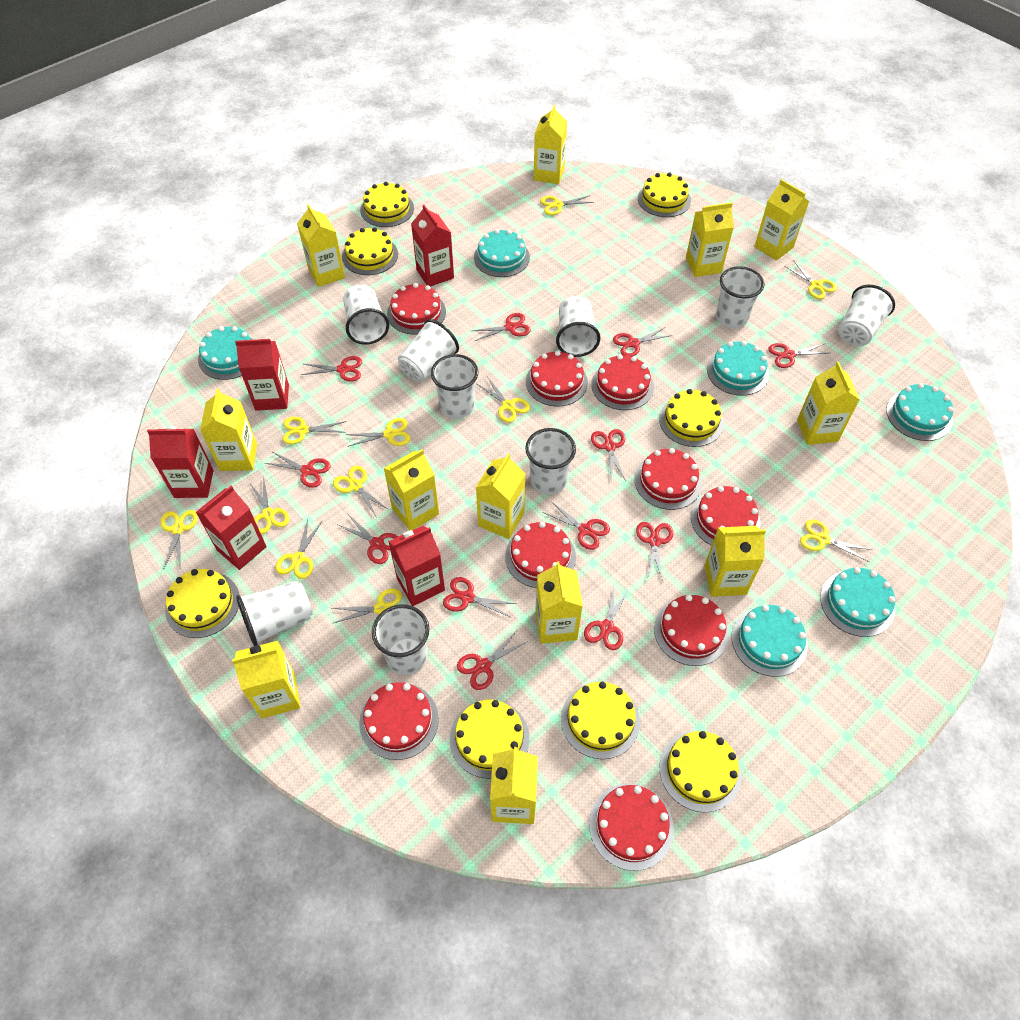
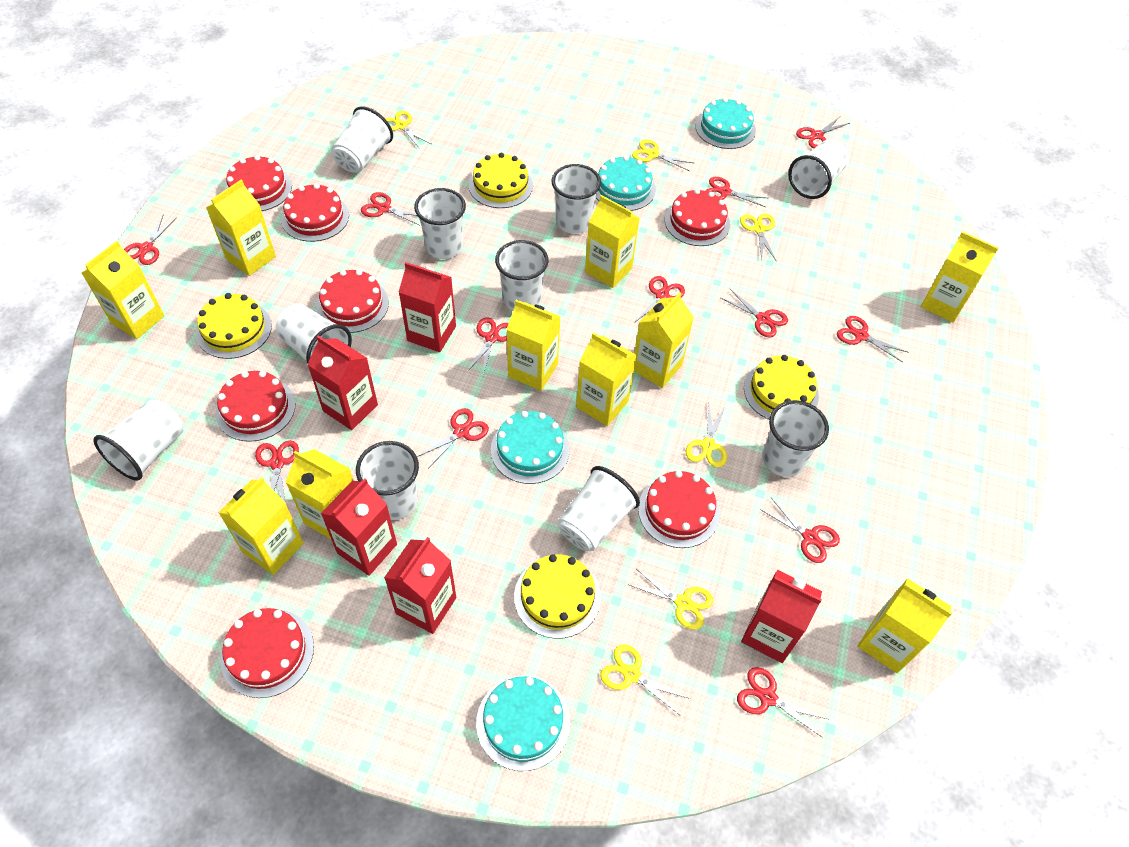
red cake: [359,682,439,760] [387,283,446,335] [505,522,576,588] [526,351,588,406] [589,784,674,871] [591,354,654,410] [634,448,702,510] [654,595,729,666] [691,486,760,546] = 9 -> [216,371,295,442] [220,608,314,698] [225,155,292,211] [281,183,349,242] [316,270,389,333] [638,470,720,548] [665,189,730,246] = 7
turquoise cake: [198,326,252,380] [474,229,530,277] [707,341,769,396] [732,605,808,677] [820,567,895,637] [886,383,953,441] = 6 -> [476,676,570,771] [491,411,569,484] [596,156,656,211] [696,97,756,149] = 4
white cup: [236,581,313,646] [343,285,389,345] [372,604,430,675] [398,319,459,382] [431,354,479,419] [525,428,576,495] [556,296,601,357] [716,266,764,328] [838,285,895,346] = 9 -> [93,400,183,480] [276,304,352,364] [331,106,393,173] [356,441,419,520] [414,188,466,259] [495,240,549,311] [551,164,601,234] [558,466,640,551] [762,400,829,477] [788,139,849,199] = 10
yellow cake: [165,569,240,638] [342,227,398,275] [360,182,414,227] [450,700,529,778] [561,682,640,759] [638,172,691,217] [659,389,724,447] [660,731,742,813] = 8 -> [196,293,272,359] [469,153,533,208] [514,554,601,639] [744,355,819,420] = 4
yellow carton: [200,389,257,471] [232,641,301,719] [297,204,345,287] [384,449,439,530] [476,454,526,539] [490,747,538,824] [534,105,567,184] [535,561,583,644] [686,202,734,277] [704,526,766,597] [754,179,809,261] [797,361,860,445] = 12 -> [82,241,165,339] [206,180,276,276] [218,477,303,575] [286,449,354,539] [506,300,561,391] [576,332,636,426] [585,195,639,288] [634,292,694,388] [858,578,953,673] [921,231,998,323] = 10
yellow scissors: [160,510,198,570] [249,476,290,534] [275,519,322,579] [283,417,346,445] [332,589,402,624] [333,466,389,518] [345,418,411,447] [477,378,530,423] [540,195,594,215] [784,260,837,299] [800,520,872,562] = 11 -> [385,111,431,149] [600,644,690,716] [627,568,713,630] [632,139,693,171] [685,405,727,468] [740,214,776,260] = 6

